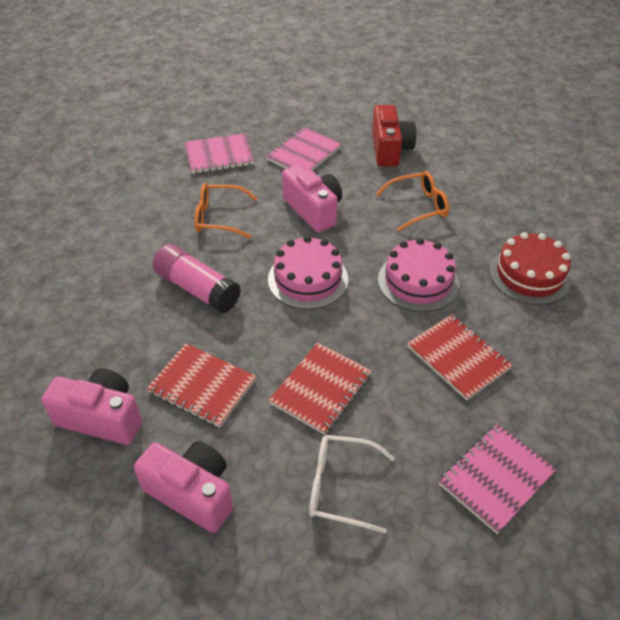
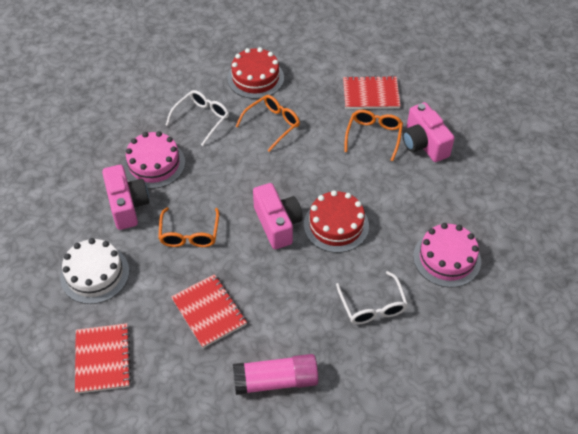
orange glasses: [195,183,258,239] [376,171,449,232] = 2 -> [158,207,219,247] [236,95,300,152] [344,110,403,161] = 3
pink notebook: [184,133,255,174] [266,127,342,170] [439,424,556,534] = 3 -> none = 0
red cake: [489,232,571,305] = 1 -> [227,47,284,99] [304,190,369,253] = 2
red camera: [372,105,416,167] = 1 -> none = 0
white cake: none = 0 -> [60,238,129,304] = 1
white glasses: [309,435,395,534] = 1 -> [166,90,229,146] [336,271,408,325] = 2

